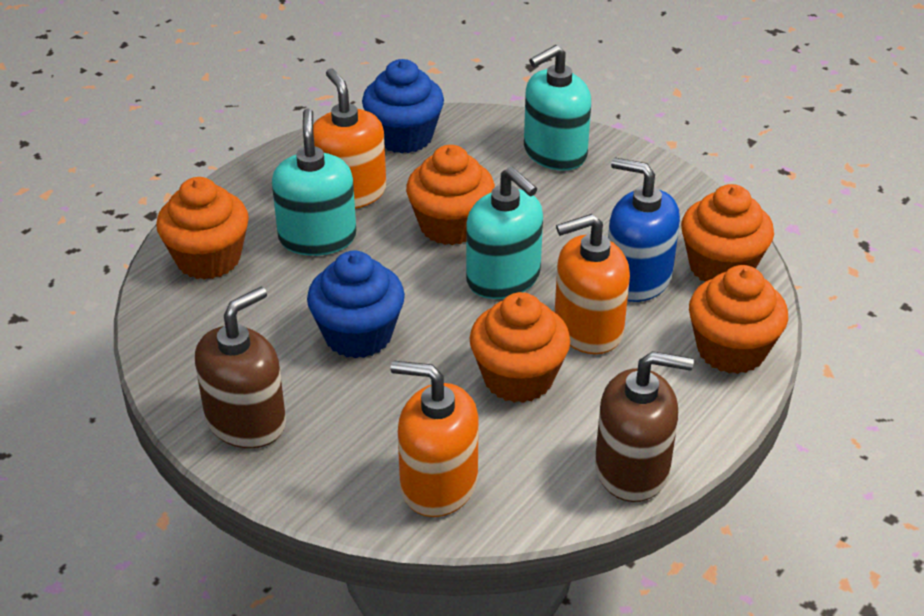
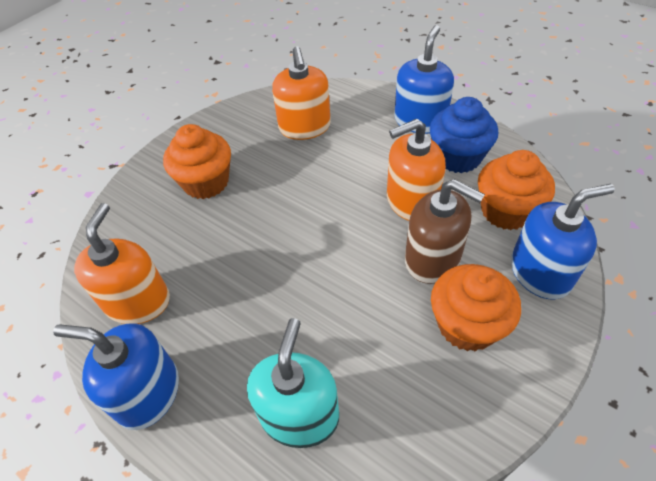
blue cupcake: [307,251,405,358] [362,59,444,153] = 2 -> [430,97,498,173] = 1
blue soap dispenser: [608,157,680,302] = 1 -> [53,323,179,430] [394,25,454,134] [511,184,614,299] = 3
brown soap dispenser: [195,287,286,448] [595,351,694,502] = 2 -> [405,179,485,284] = 1
orange cupcake: [156,177,249,280] [406,145,495,245] [470,292,570,403] [681,184,774,282] [689,265,788,374] = 5 -> [163,124,231,199] [431,264,521,351] [478,150,555,230] = 3
turquoise soap dispenser: [272,108,356,256] [466,167,543,299] [524,45,591,171] = 3 -> [247,318,339,448] = 1

